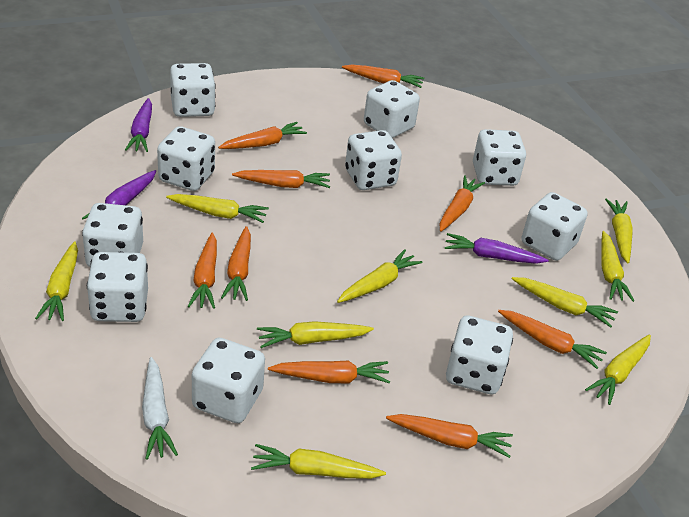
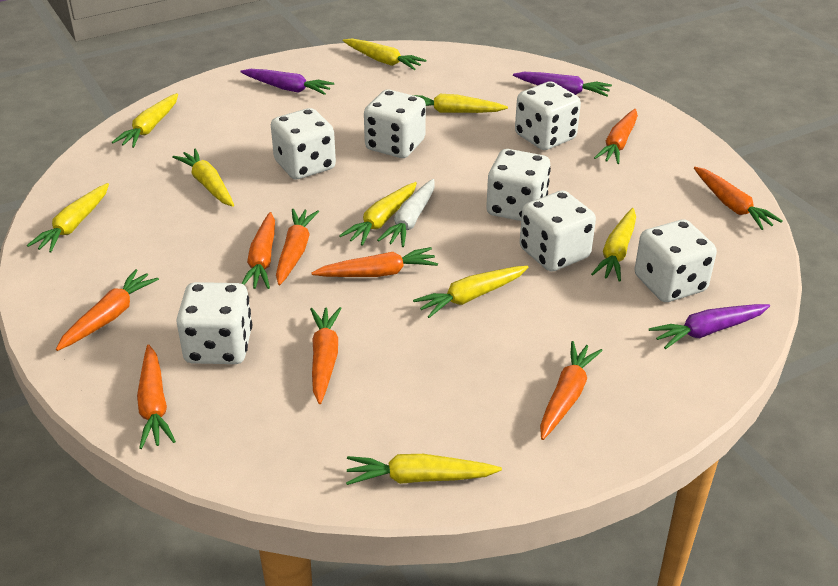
white dice: [82,203,143,267] [87,252,148,322] [157,126,215,191] [170,63,216,117] [192,338,265,423] [345,130,402,190] [364,80,420,138] [446,315,513,394] [473,129,526,186] [521,192,588,261] = 10 -> [176,282,252,364] [271,108,336,179] [364,90,426,158] [486,149,551,221] [515,81,581,150] [520,190,596,272] [634,220,717,302] = 7

